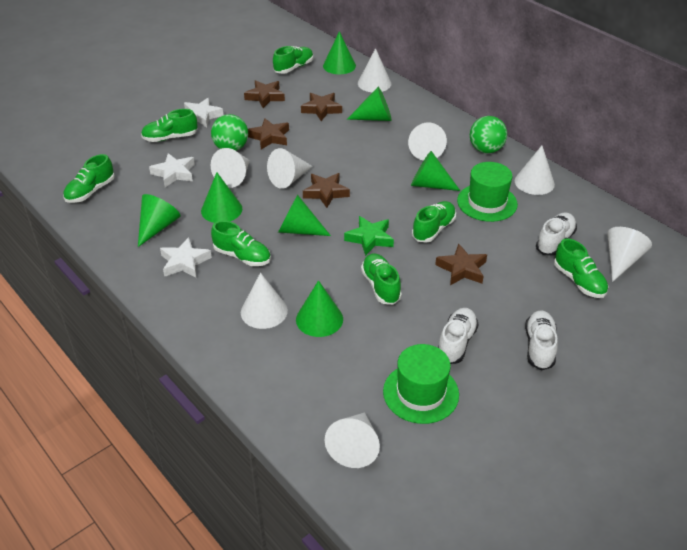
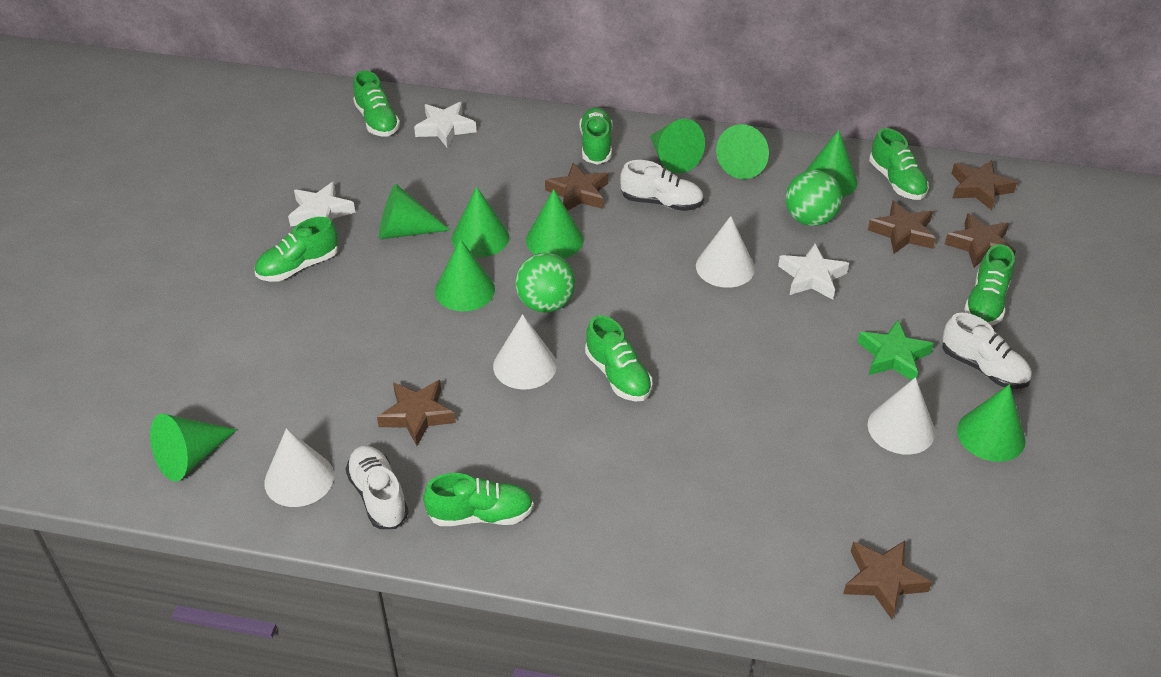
brown star: [244,80,285,108] [248,118,289,149] [301,93,342,121] [303,173,350,208] [435,244,487,285] = 5 -> [377,380,456,446] [545,163,609,211] [843,541,932,619] [868,201,936,254] [945,213,1016,268] [951,160,1017,210] = 6
green cone: [138,194,181,247] [201,172,242,223] [278,194,331,236] [296,280,343,337] [323,31,356,74] [347,87,392,121] [411,151,460,191] = 7 -> [150,414,237,481] [379,183,450,240] [435,239,495,311] [452,187,509,257] [526,189,584,259] [650,119,705,174] [716,124,769,179] [805,130,857,197] [957,384,1026,462] = 9
green hat: [383,344,459,424] [457,162,518,222] = 2 -> none = 0
white cone: [211,148,250,188] [241,273,288,329] [267,148,313,189] [324,412,380,468] [358,48,391,92] [408,123,447,161] [515,146,555,195] [607,227,652,282] = 8 -> [264,428,334,507] [493,314,557,390] [696,216,755,288] [868,377,935,455] = 4

